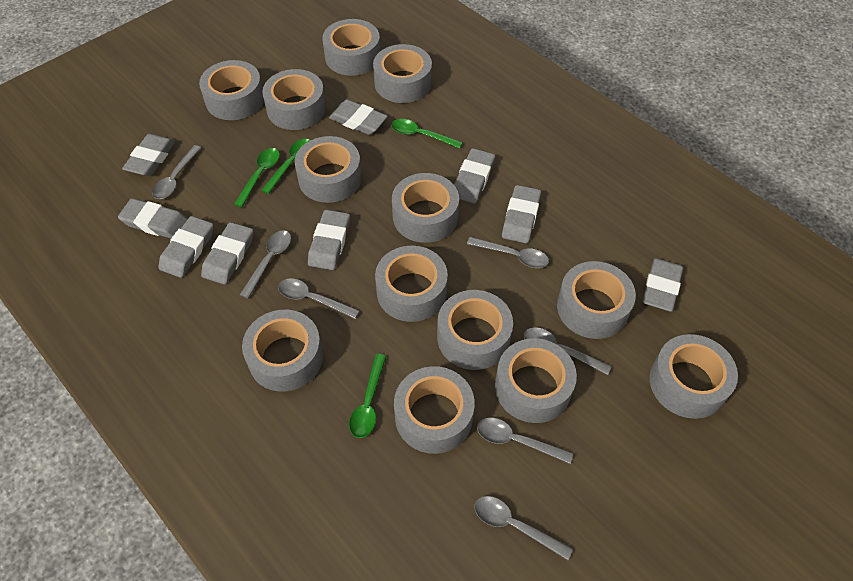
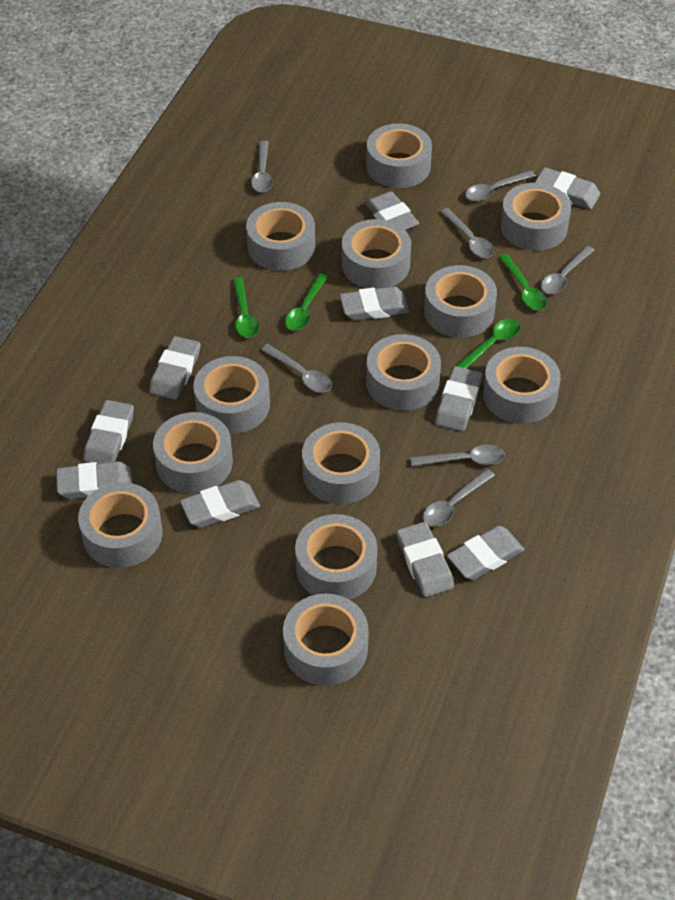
grey eraser: [118,198,188,239] [122,134,176,176] [159,216,213,278] [201,222,253,285] [308,210,350,270] [329,99,388,135] [454,148,495,203] [502,185,541,243] [642,258,683,312] = 9 -> [56,461,132,499] [83,400,134,463] [149,336,200,400] [180,480,260,528] [339,286,409,321] [365,191,419,230] [396,522,454,597] [435,366,482,431] [447,526,524,580] [535,167,600,209] = 10

